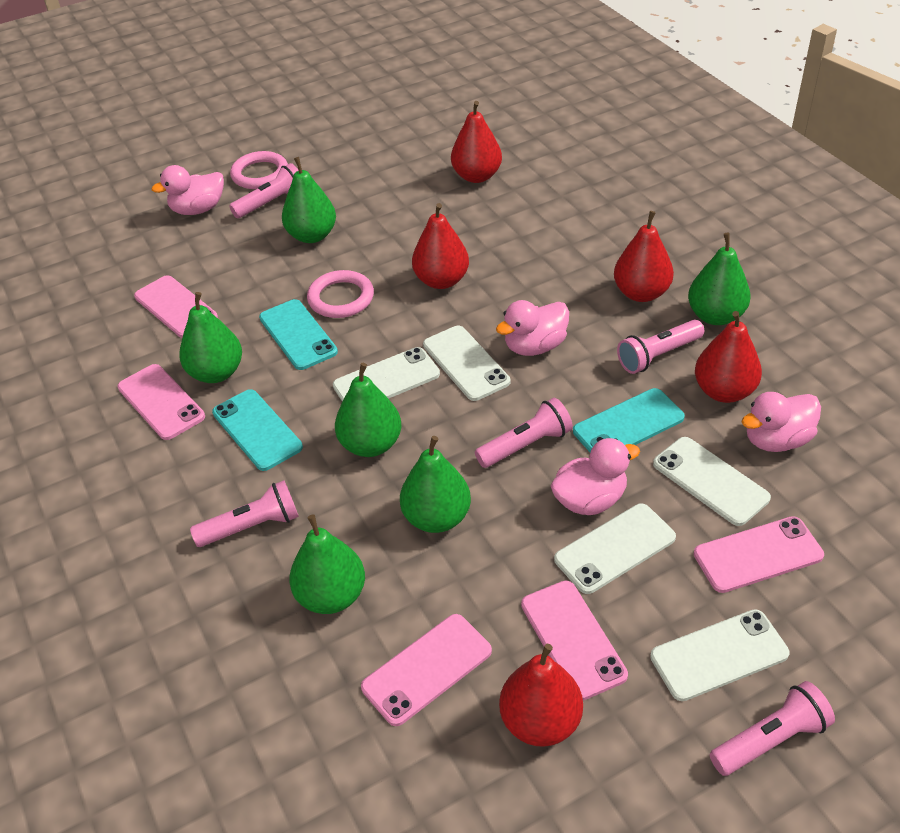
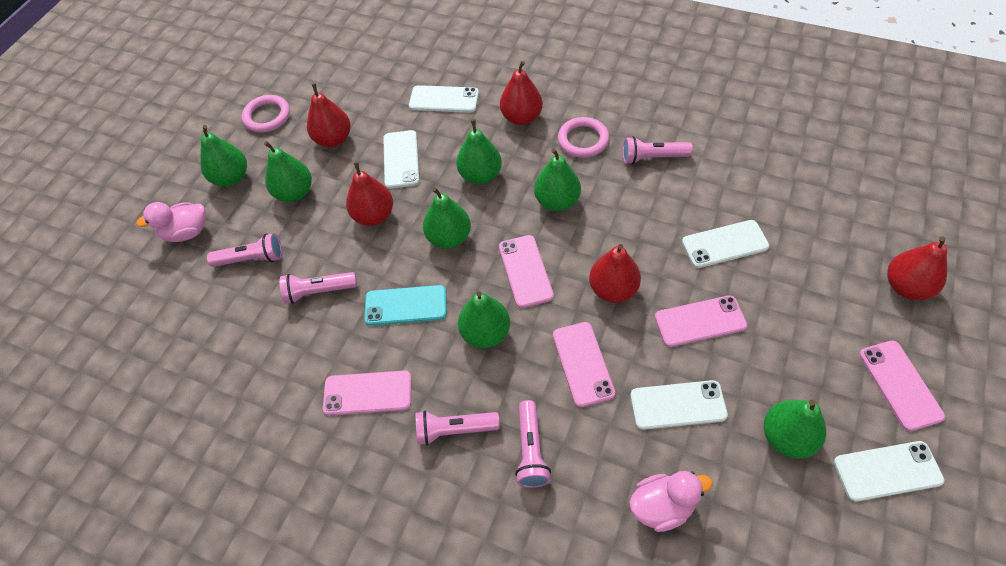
green pear: [179,292,242,383] [282,157,336,243] [289,514,365,614] [335,363,401,457] [400,436,471,533] [688,233,750,325] = 6 -> [200,125,247,187] [264,141,312,202] [423,187,471,249] [456,119,502,184] [458,291,510,348] [534,148,581,211] [764,400,826,459] = 7
pink duck: [151,165,224,215] [496,300,569,356] [551,438,640,515] [741,392,821,452] = 4 -> [136,202,206,242] [629,471,713,532] = 2
turquoise phone: [212,389,303,471] [259,299,338,370] [573,388,685,452] = 3 -> [364,285,447,326] = 1

